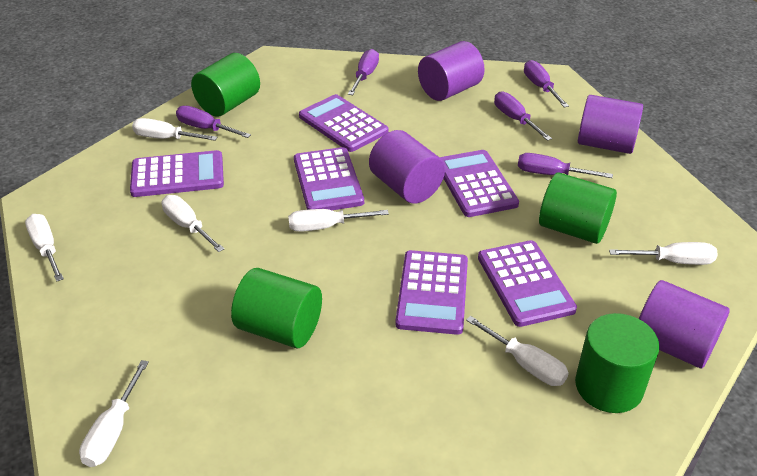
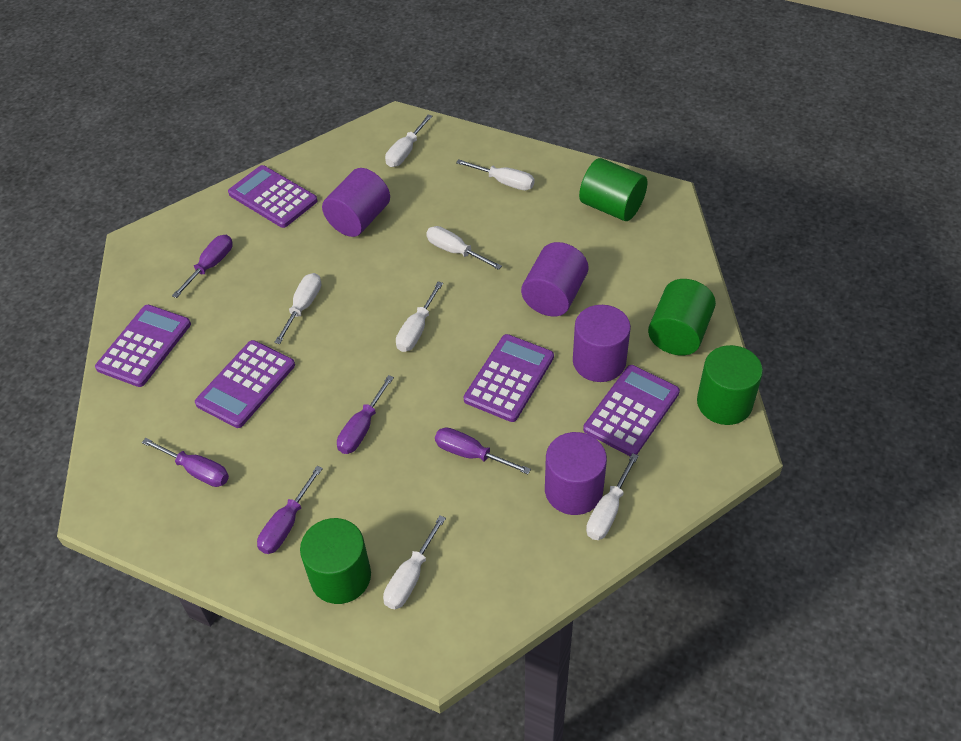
purple calculator: [130,150,224,197] [294,147,364,210] [299,94,388,152] [395,250,468,335] [440,150,519,217] [478,240,577,327] = 6 -> [95,305,191,387] [195,340,295,428] [228,165,317,228] [464,334,554,422] [583,365,680,457] = 5

